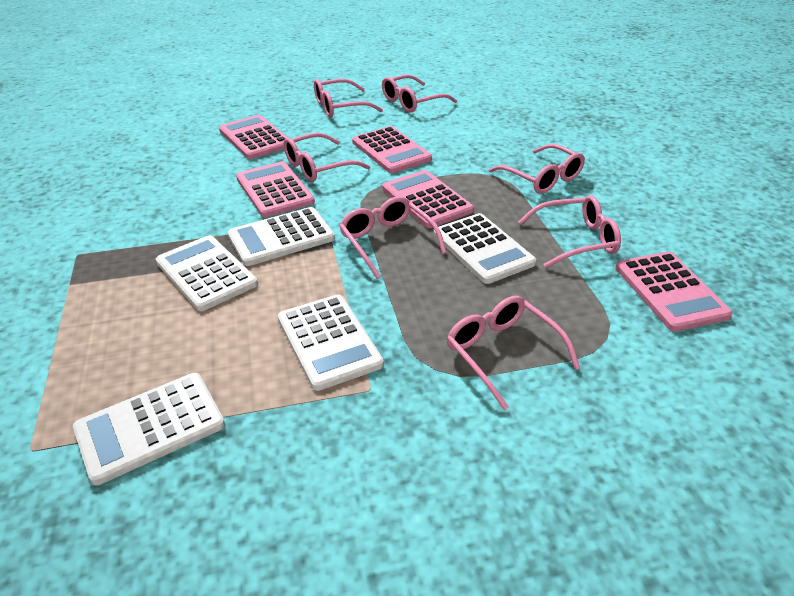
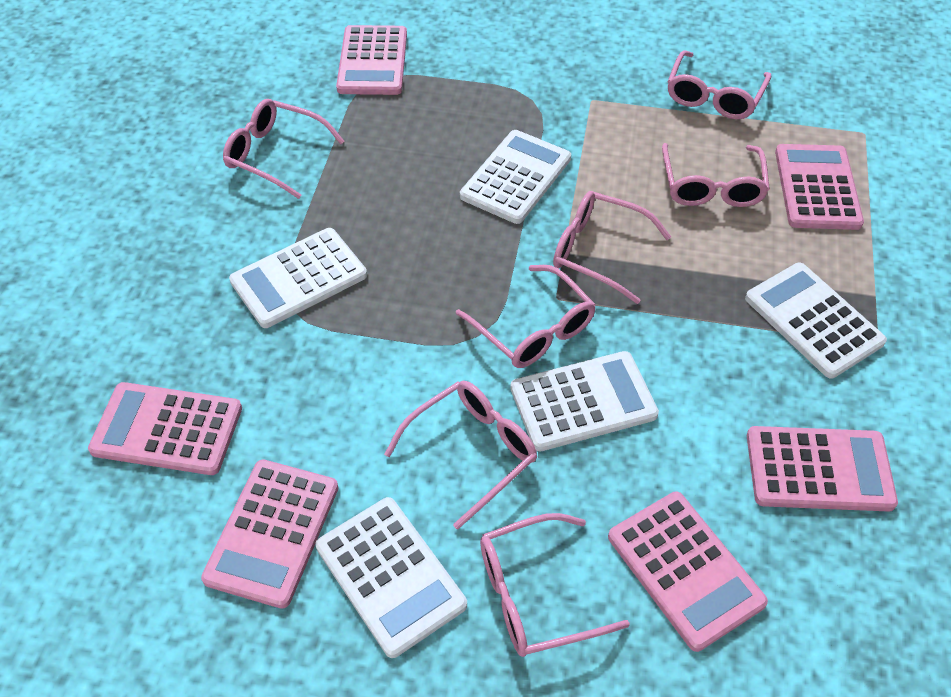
pink calculator: [219,115,288,159] [236,162,315,217] [352,126,432,173] [383,170,474,228] [615,251,733,332] = 5 -> [88,382,242,475] [201,459,339,609] [336,25,407,95] [608,492,768,652] [747,426,898,512] [775,144,864,230] = 6

